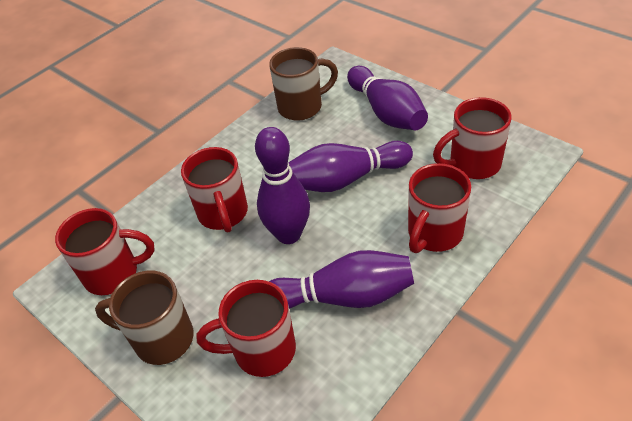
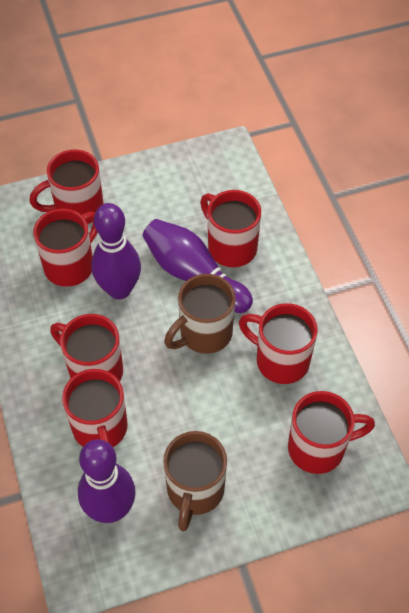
purple bowling pin: [255,127,310,244] [269,250,414,309] [288,141,413,192] [347,66,428,130] = 4 -> [78,439,136,523] [91,203,141,299] [142,219,253,313] = 3
red mug: [55,208,154,295] [181,147,248,233] [197,280,296,377] [408,163,471,253] [433,97,511,179] = 5 -> [29,150,104,224] [33,208,98,287] [50,314,123,381] [62,369,128,447] [200,190,261,267] [239,303,318,384] [288,391,375,474] = 7

